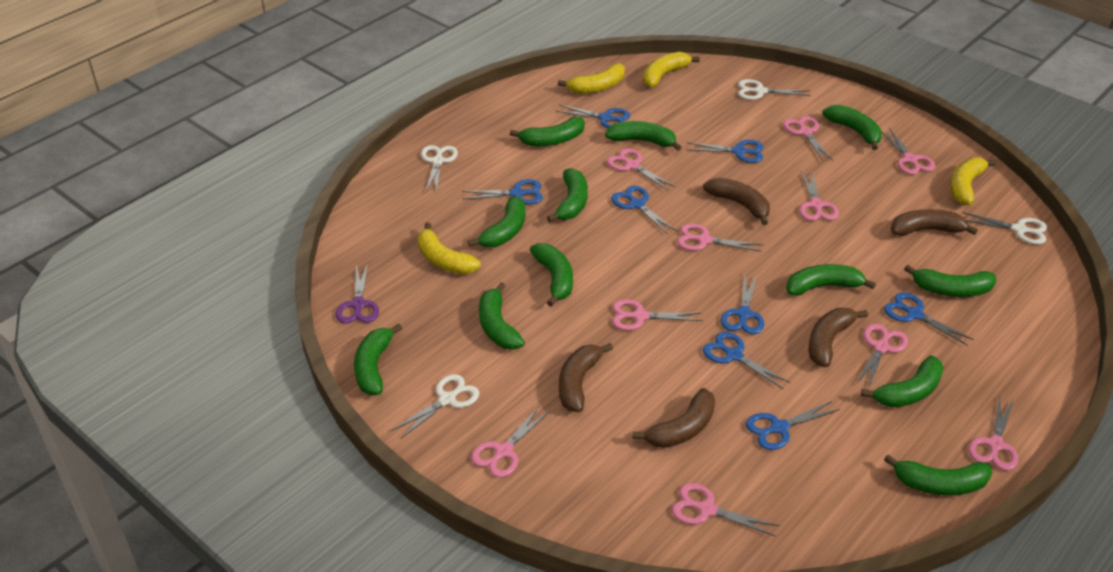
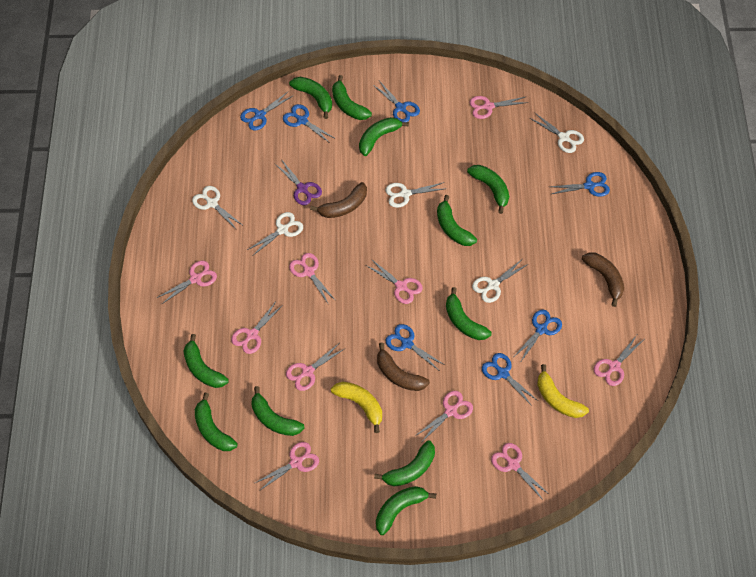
blue scissors: [462,179,543,204] [556,104,630,128] [611,186,677,234] [686,140,763,163] [703,332,791,389] [721,274,764,334] [746,401,840,450] [884,292,974,346] = 8 -> [240,92,293,130] [283,104,334,143] [373,81,420,122] [385,324,445,370] [482,353,538,406] [515,310,562,363] [550,172,610,197] = 7
brown banana: [559,343,613,412] [633,388,715,448] [703,177,770,225] [809,308,868,367] [891,209,978,236] = 5 -> [310,182,367,218] [377,342,430,391] [582,253,624,307] = 3
green banana: [354,324,402,395] [468,196,525,247] [479,282,525,350] [510,117,585,146] [530,243,573,307] [547,168,588,222] [605,121,682,151] [786,264,876,296] [822,104,882,150] [861,355,944,407] [884,454,992,496] [904,265,996,297] = 12 -> [183,334,229,388] [195,393,238,451] [251,386,305,436] [289,77,332,119] [332,75,372,120] [359,117,409,156] [374,440,435,487] [376,486,436,535] [437,195,477,246] [446,287,491,340] [467,165,509,214] = 11
white scissors: [392,374,479,439] [421,145,458,193] [738,79,811,100] [962,212,1047,244] = 4 -> [192,186,242,230] [247,212,303,256] [385,182,444,208] [472,260,528,303] [530,113,584,153] = 5
yellow banana: [418,223,481,274] [558,63,625,94] [643,52,700,88] [950,157,996,205] = 4 -> [331,382,382,433] [537,364,589,418] = 2

